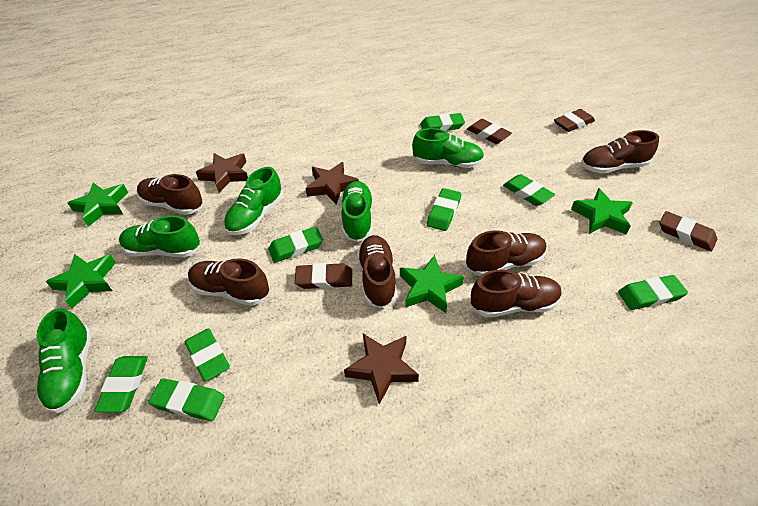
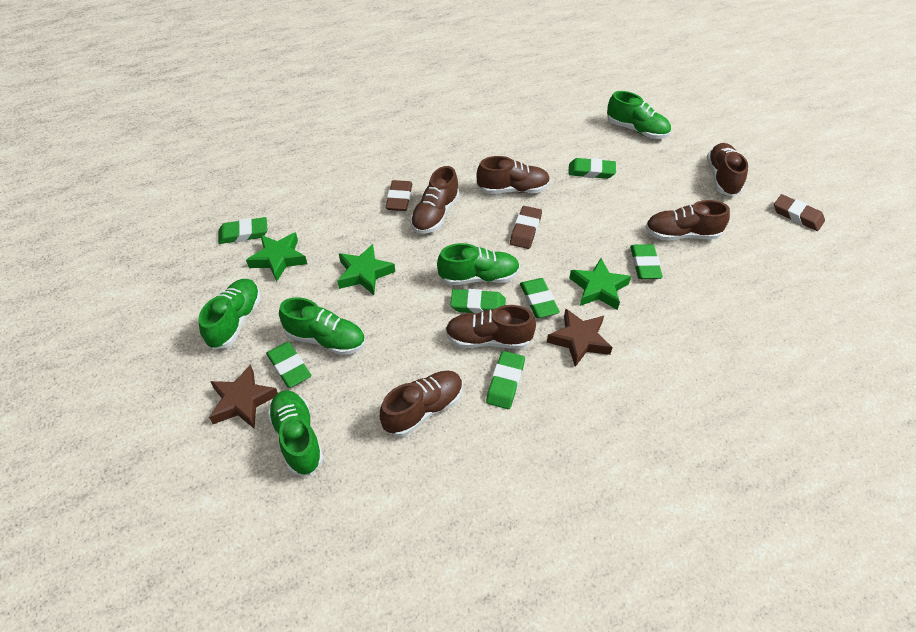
brown eraser: [295,263,352,289] [467,119,512,144] [554,109,595,132] [659,211,717,252] = 4 -> [386,180,412,211] [510,206,542,249] [774,194,825,231] = 3
brown star: [196,153,248,192] [305,162,359,205] [344,333,419,404] = 3 -> [209,365,278,429] [547,309,613,367] = 2
green eraser: [95,356,148,412] [148,378,225,421] [185,328,230,382] [268,227,323,263] [420,113,465,131] [427,188,461,231] [503,174,555,206] [618,275,688,310] = 8 -> [218,217,267,244] [266,342,311,388] [450,289,506,313] [486,351,525,409] [520,278,560,318] [568,158,616,179] [630,244,663,279] = 7
green star: [46,254,116,309] [68,183,128,227] [400,255,464,313] [571,188,633,235] = 4 -> [246,232,307,281] [337,244,395,295] [569,258,631,310] = 3

